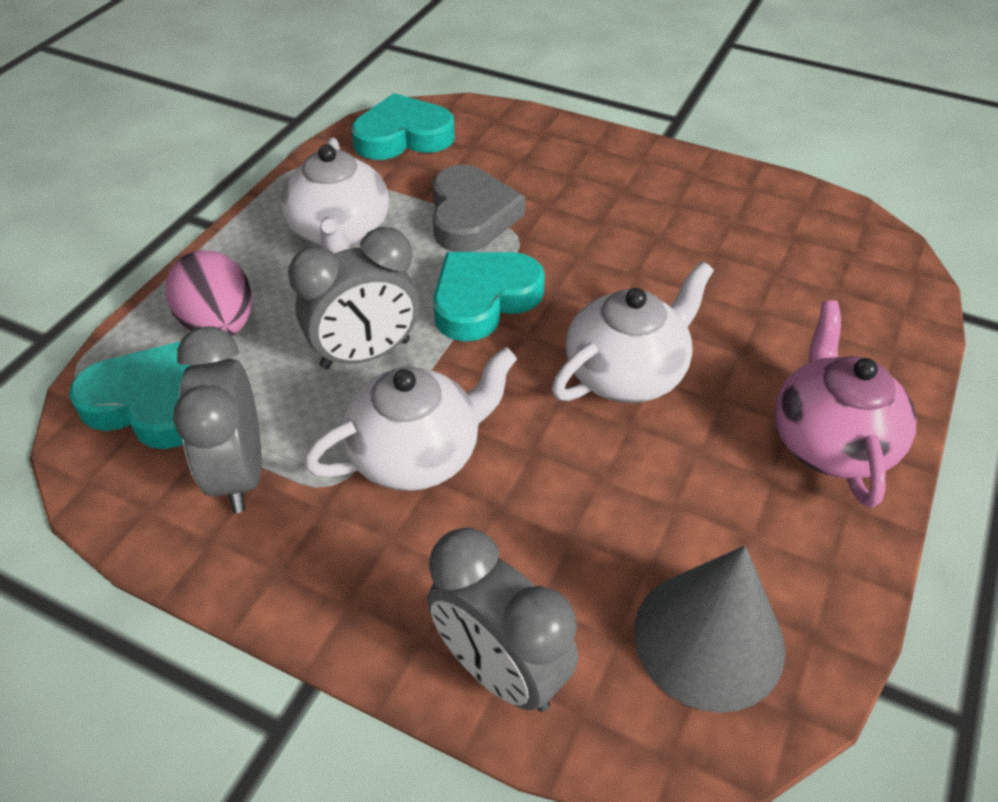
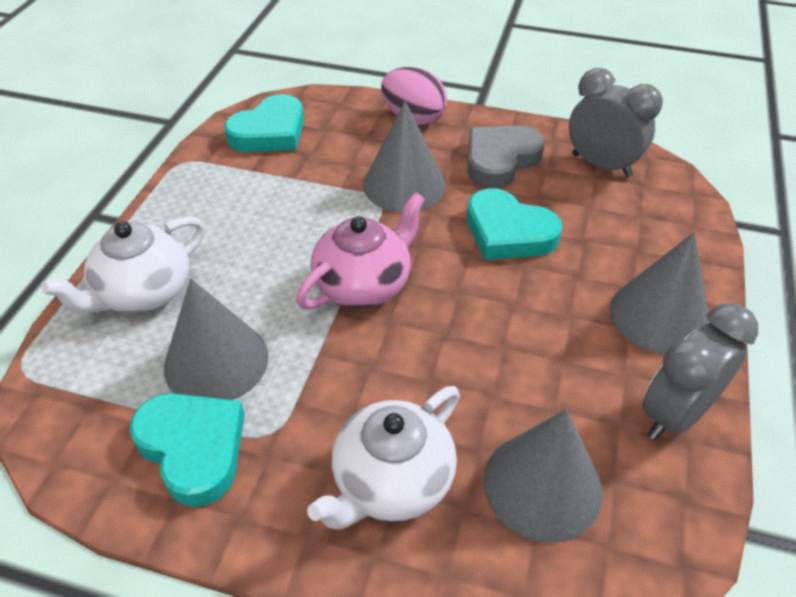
grey clock: [173,326,262,513] [288,227,419,369] [427,528,578,712] = 3 -> [569,68,663,177] [642,303,758,440] = 2
grey cone: [634,546,785,713] = 1 -> [164,279,269,400] [363,101,446,212] [483,409,602,543] [610,232,710,355] = 4
white teapot: [280,137,389,254] [304,347,517,491] [552,261,714,403] = 3 -> [41,216,205,313] [307,386,460,529] = 2

